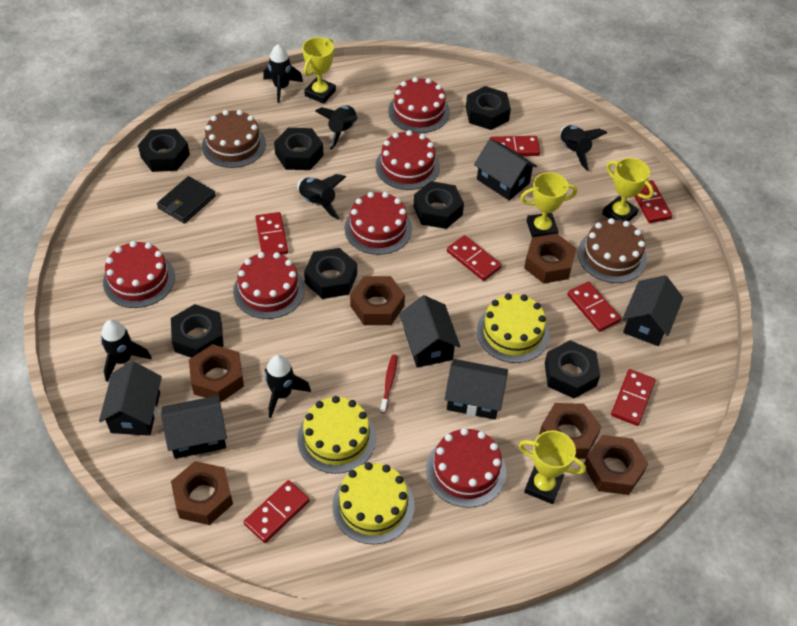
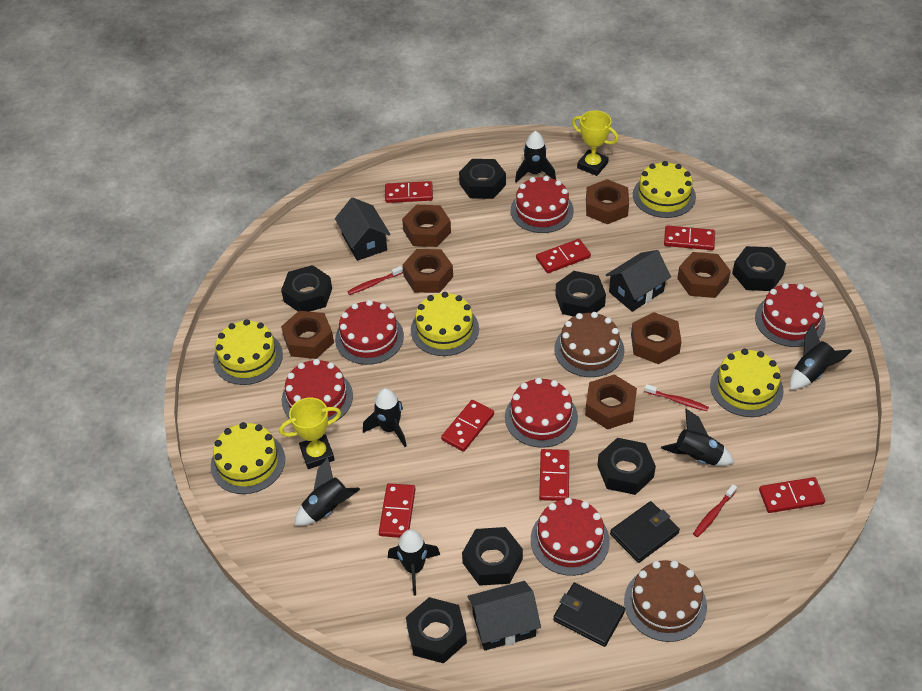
black house: [99,361,162,436] [161,395,227,459] [400,295,460,368] [444,359,508,420] [474,139,537,201] [623,275,683,346] = 6 -> [335,197,391,261] [468,581,541,650] [606,250,671,312] = 3
black wallet: [157,176,216,224] = 1 -> [553,583,625,647] [610,501,680,563] = 2
brown nut: [171,461,233,525] [189,344,244,403] [350,276,405,325] [524,233,577,284] [539,403,601,459] [584,435,648,495] = 6 -> [281,311,334,359] [402,205,451,247] [403,249,453,293] [585,374,637,429] [586,179,629,224] [631,312,682,364] [677,252,731,298] = 7
red toothbrush: [380,355,397,414] = 1 -> [347,266,403,295] [644,384,709,411] [693,484,737,537] = 3
yellow cake: [297,396,376,474] [332,462,415,544] [477,293,549,363] = 3 -> [211,422,285,494] [213,319,283,385] [411,292,479,356] [633,161,696,218] [710,349,784,417] = 5
yellow trophy: [302,37,336,104] [519,430,586,504] [520,172,577,237] [602,158,654,221] = 4 -> [279,397,341,469] [572,110,619,176] = 2

